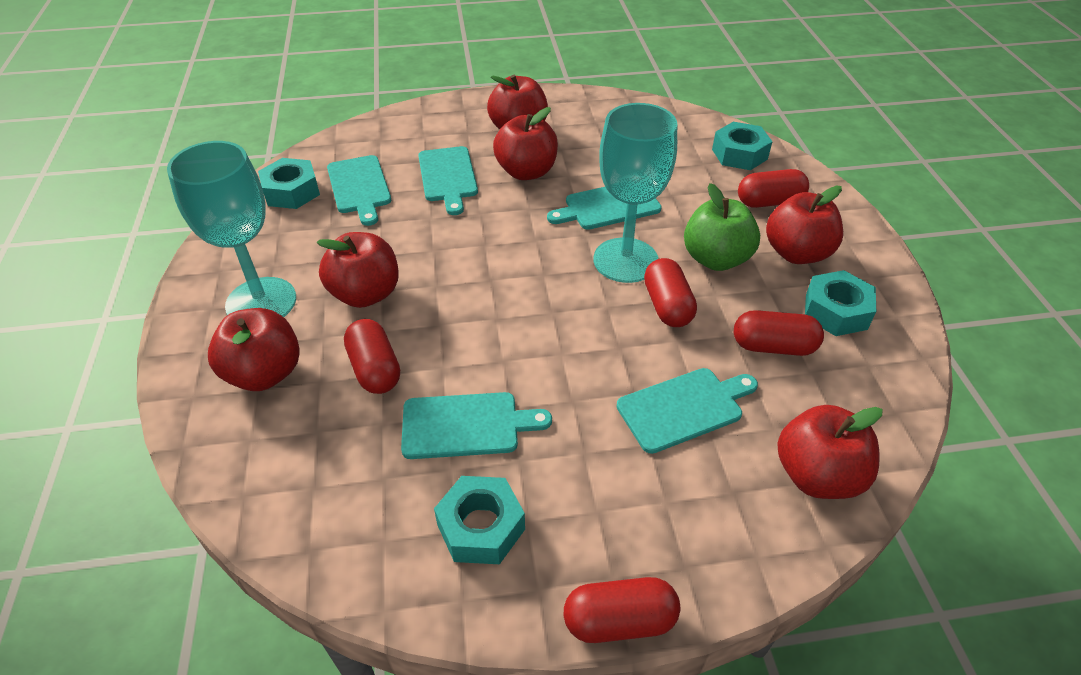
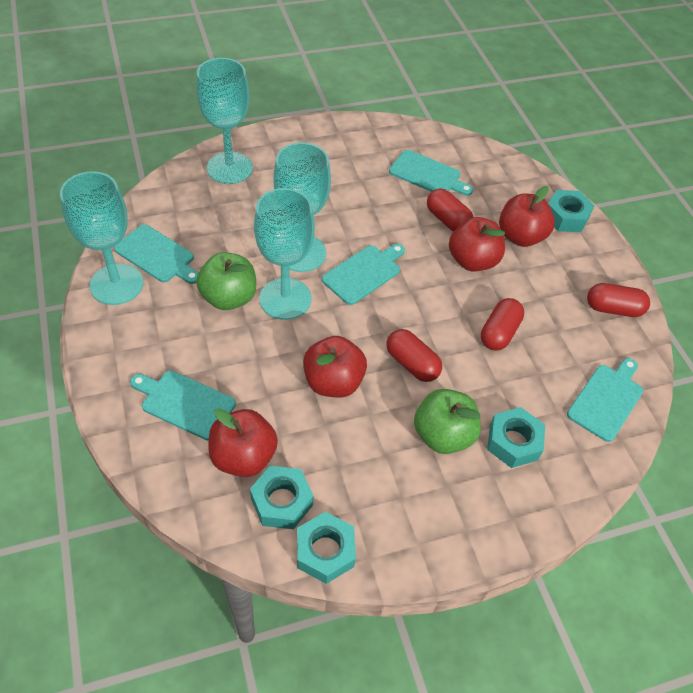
green apple: [684,183,760,271] = 1 -> [196,252,256,310] [414,389,481,454] = 2
red apple: [208,308,300,391] [317,232,399,308] [487,75,548,129] [493,107,558,180] [766,186,843,264] [778,405,883,499] = 6 -> [209,408,278,477] [303,336,367,398] [449,217,505,272] [499,186,555,247] = 4
red capsule: [344,319,400,394] [564,577,680,643] [644,258,697,327] [734,310,824,356] [738,169,809,208] = 5 -> [387,329,442,382] [427,189,473,232] [481,298,524,351] [587,283,650,317] = 4
turquoise goblet: [167,141,296,317] [594,103,677,283] = 2 -> [60,171,143,305] [196,58,253,184] [254,188,315,320] [274,142,331,272] = 4

